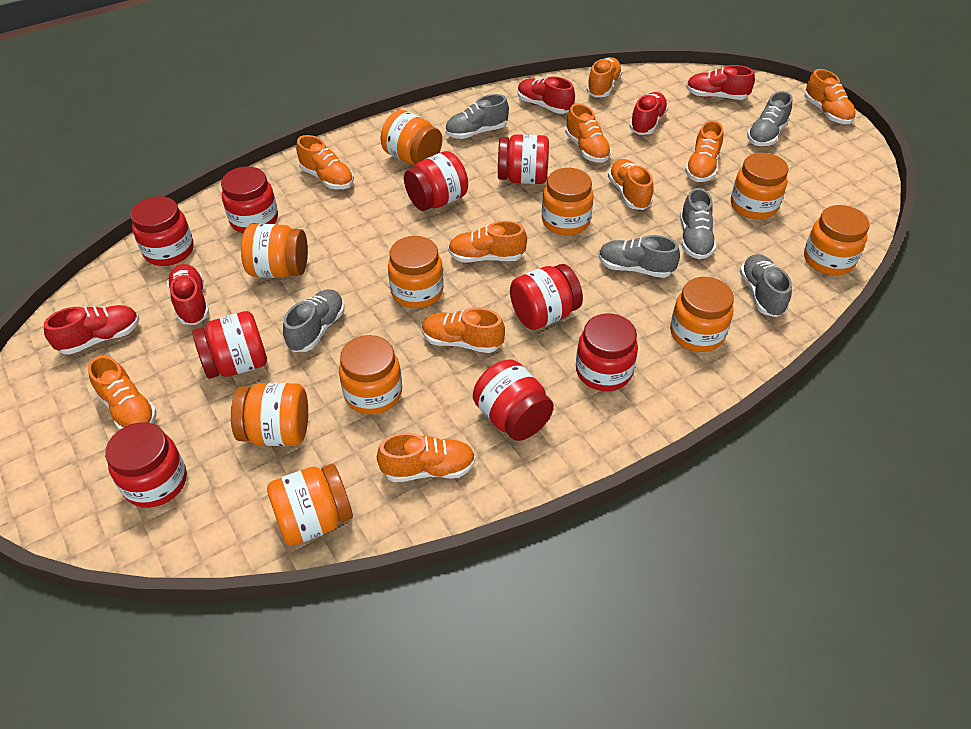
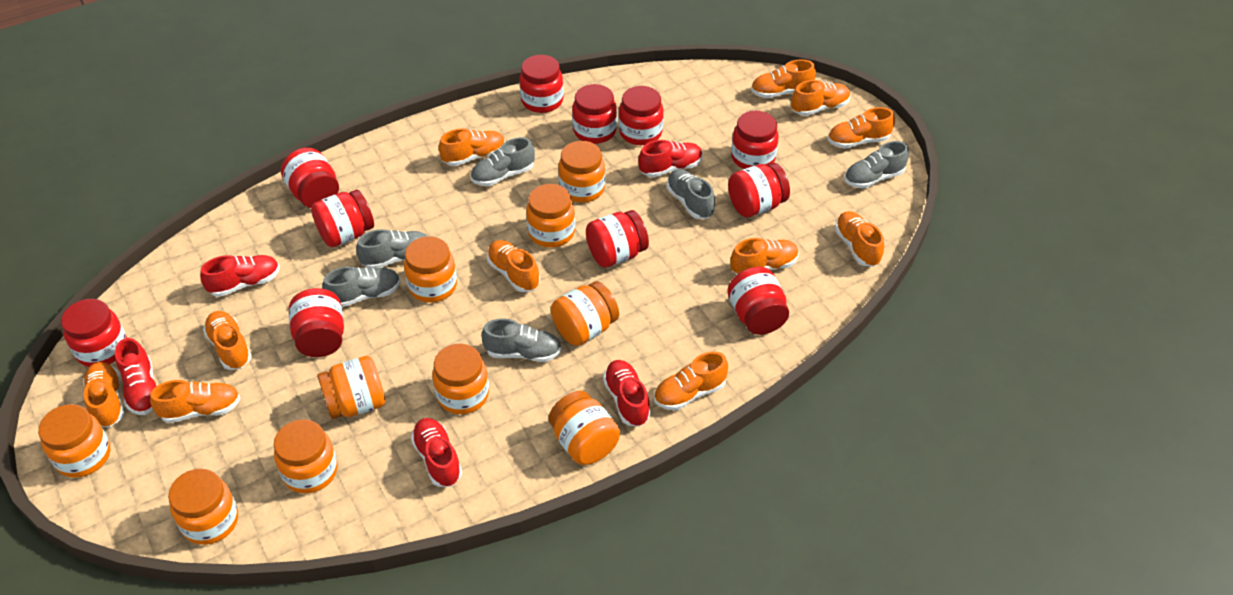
orange shoe: [88,355,157,430] [296,135,354,189] [377,433,476,482] [422,308,505,353] [448,221,527,263] [565,103,612,162] [587,57,623,97] [608,159,654,210] [685,121,723,182] [804,69,856,124] = 10 -> [83,362,124,427] [150,380,240,423] [203,311,252,370] [439,129,505,166] [487,240,540,292] [654,352,728,410] [730,238,799,274] [751,59,816,98] [791,80,851,116] [828,107,895,148] [835,211,884,267] = 11
red jar: [105,422,187,508] [130,196,194,266] [192,311,267,379] [221,166,278,233] [404,151,468,211] [473,359,554,441] [498,134,549,184] [510,264,583,330] [576,314,638,391] = 9 -> [61,299,127,367] [281,148,339,208] [289,288,344,357] [311,189,374,247] [519,55,564,113] [572,84,617,144] [586,210,649,268] [619,86,664,145] [727,267,789,335] [728,163,790,217] [731,111,779,169] = 11

